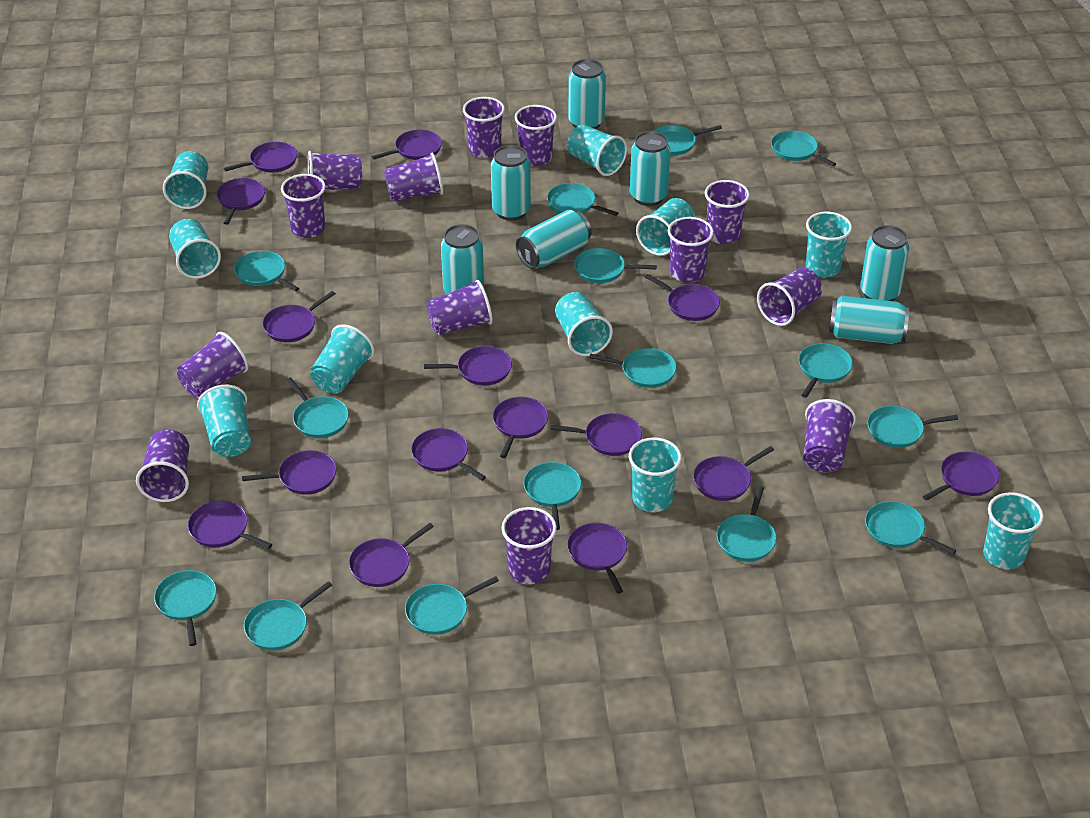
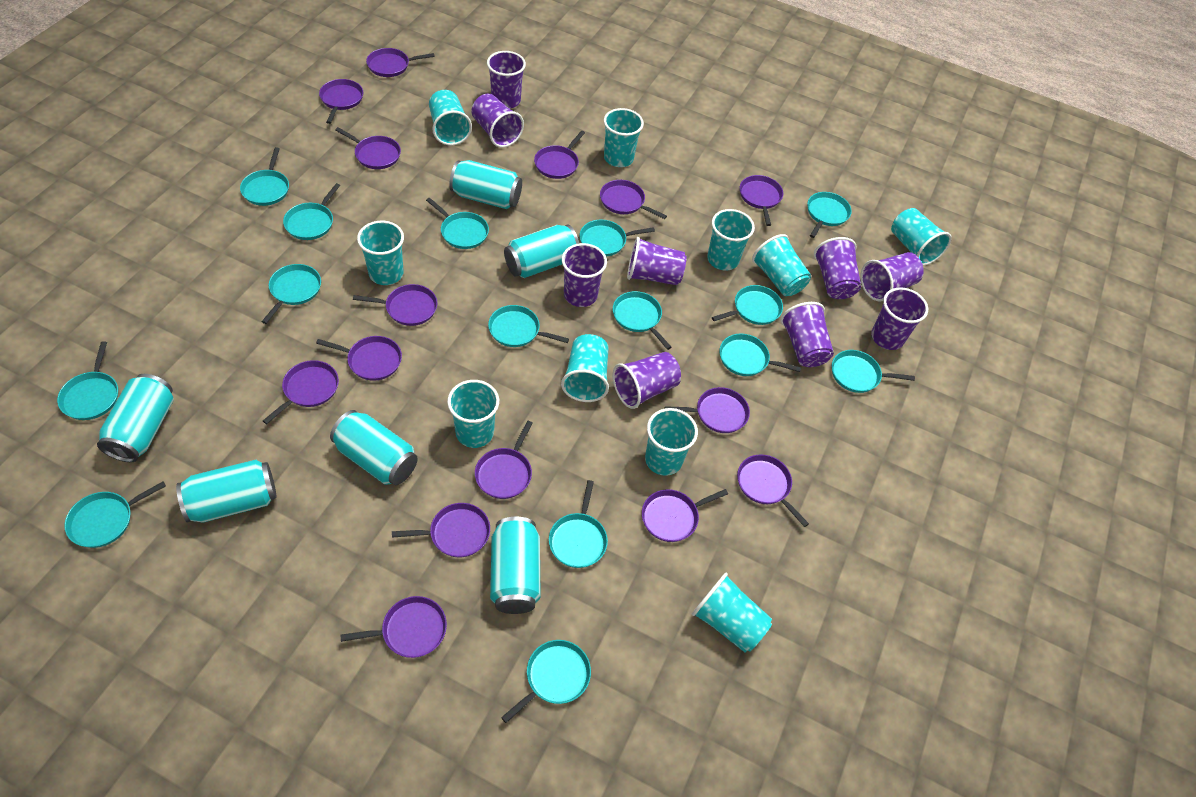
purple cup: [136,430,189,502] [177,332,248,398] [281,174,326,238] [308,151,362,191] [384,153,443,201] [427,280,493,335] [463,97,505,158] [501,507,557,585] [515,105,557,166] [668,217,714,283] [705,180,750,244] [757,267,822,326] [803,399,856,472] = 13 -> [471,94,524,148] [487,51,526,109] [562,243,607,307] [612,352,681,409] [627,237,687,285] [781,302,834,367] [814,237,861,299] [860,252,924,302] [871,287,928,350] = 9
turquoise can: [441,224,484,294] [491,145,531,221] [516,210,591,269] [568,59,606,129] [630,131,671,206] [829,296,909,344] [860,225,909,301] = 7 -> [97,374,174,462] [176,460,277,523] [330,410,418,485] [449,160,522,209] [490,517,541,614] [504,224,579,278] = 6

